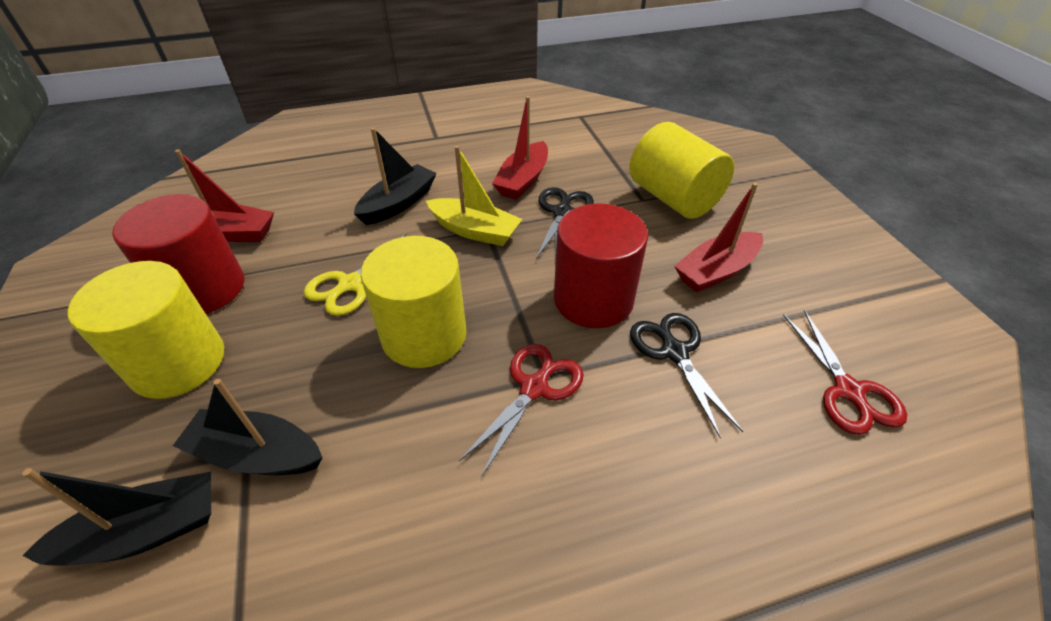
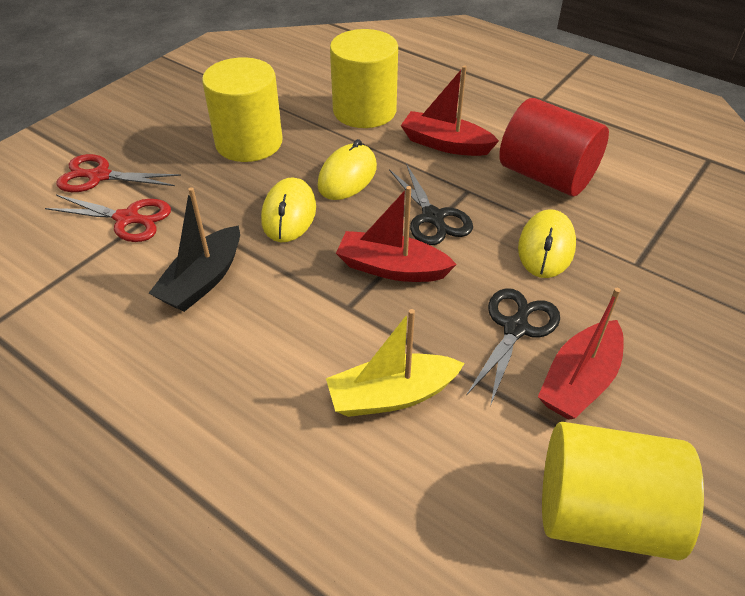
black boat: [22,468,211,566] [173,379,323,475] [354,128,437,225] = 3 -> [149,187,240,312] = 1
red cylinder: [112,194,244,314] [554,203,648,328] = 2 -> [499,98,609,196] = 1
yellow mouse: none = 0 -> [261,178,316,242] [317,139,377,200] [518,209,576,278] = 3
yellow scissors: [304,233,407,316] = 1 -> none = 0

